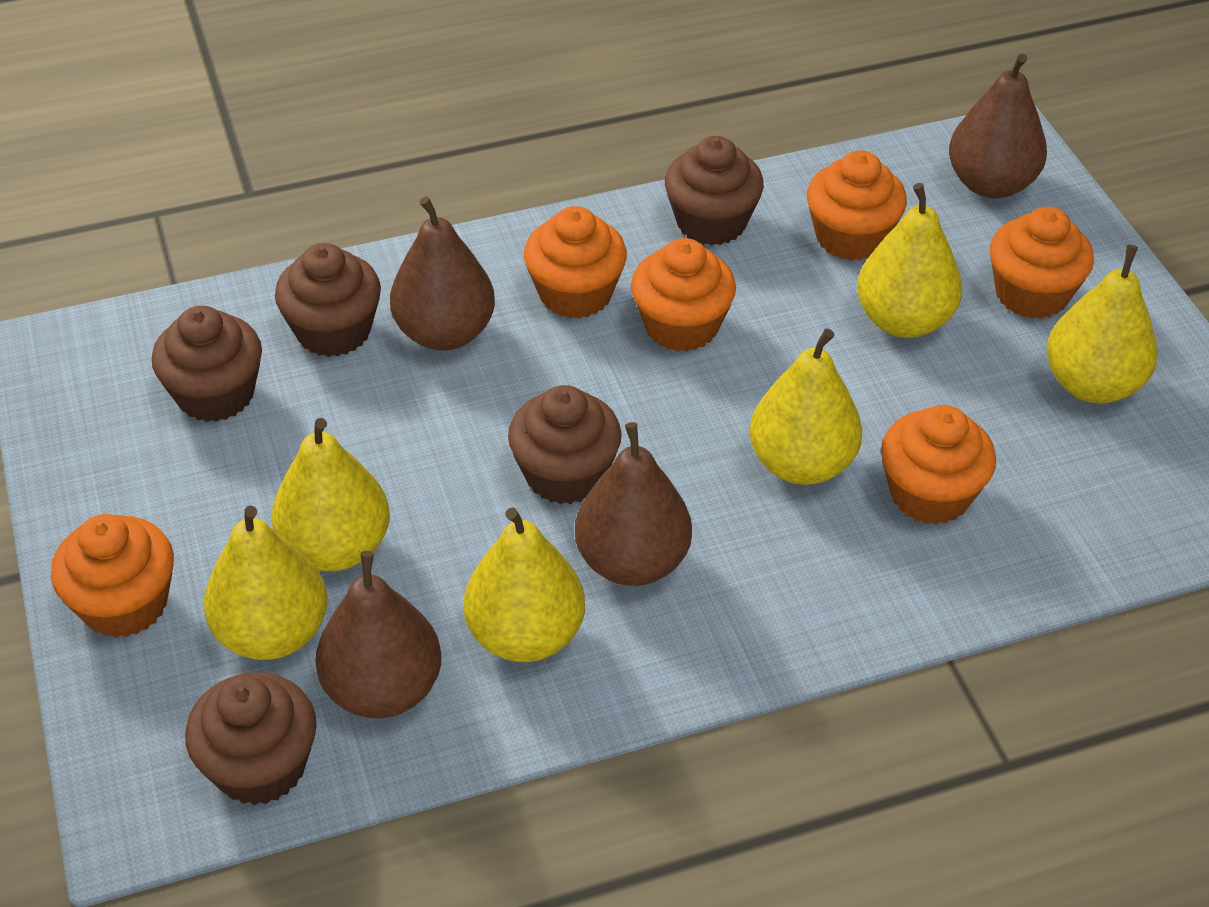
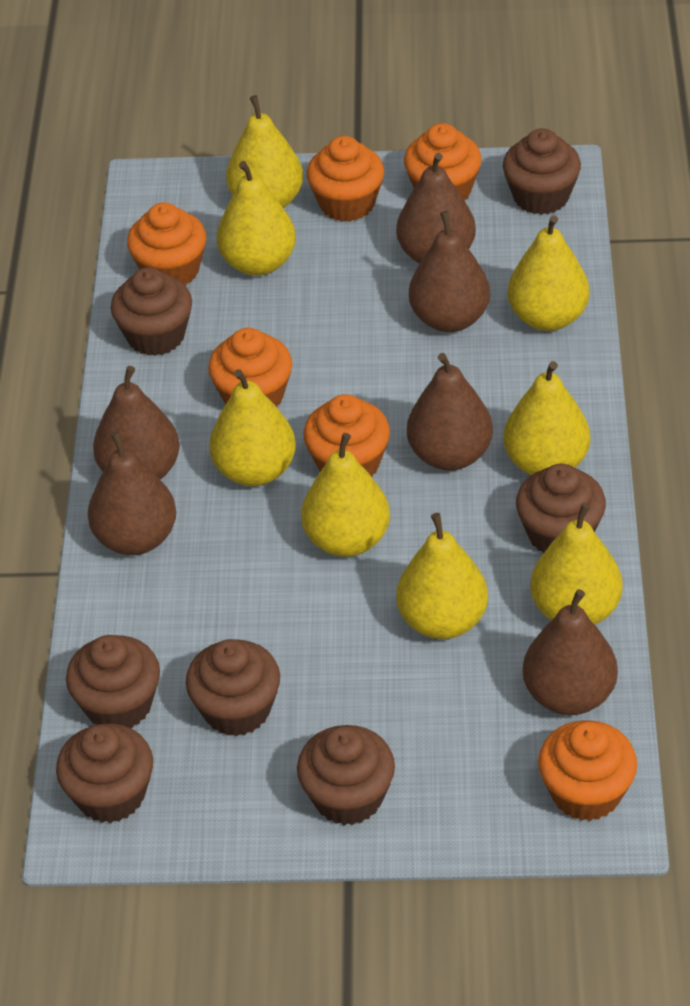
brown cupcake: [152,306,262,422] [185,672,317,805] [275,243,381,357] [508,385,622,504] [665,136,764,246] = 5 -> [56,723,153,823] [66,635,160,728] [111,267,192,356] [186,639,280,736] [297,725,395,825] [503,128,581,215] [516,464,606,553] = 7
brown pear: [316,551,441,719] [390,197,495,350] [575,422,692,586] [949,54,1047,198] = 4 -> [88,431,176,555] [93,366,180,480] [396,153,476,264] [407,353,493,471] [409,211,490,332] [523,589,618,715] = 6
yellow pear: [204,506,327,660] [272,418,390,571] [464,507,585,662] [750,328,862,485] [857,183,962,338] [1046,245,1157,403] = 6 -> [209,369,296,486] [217,161,296,276] [226,95,303,208] [301,433,390,557] [396,513,488,639] [503,361,590,475] [508,215,590,331] [530,503,623,624] = 8

